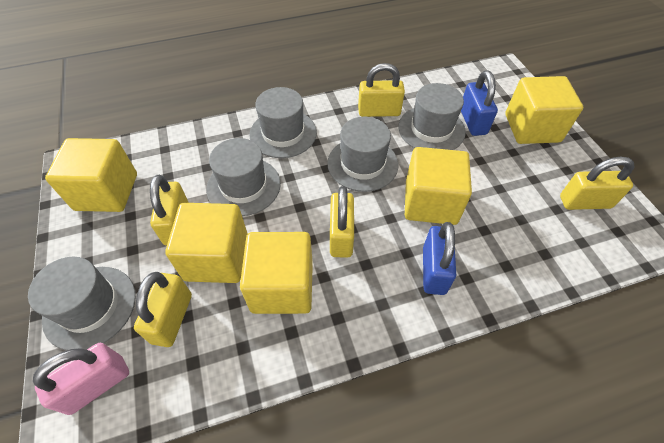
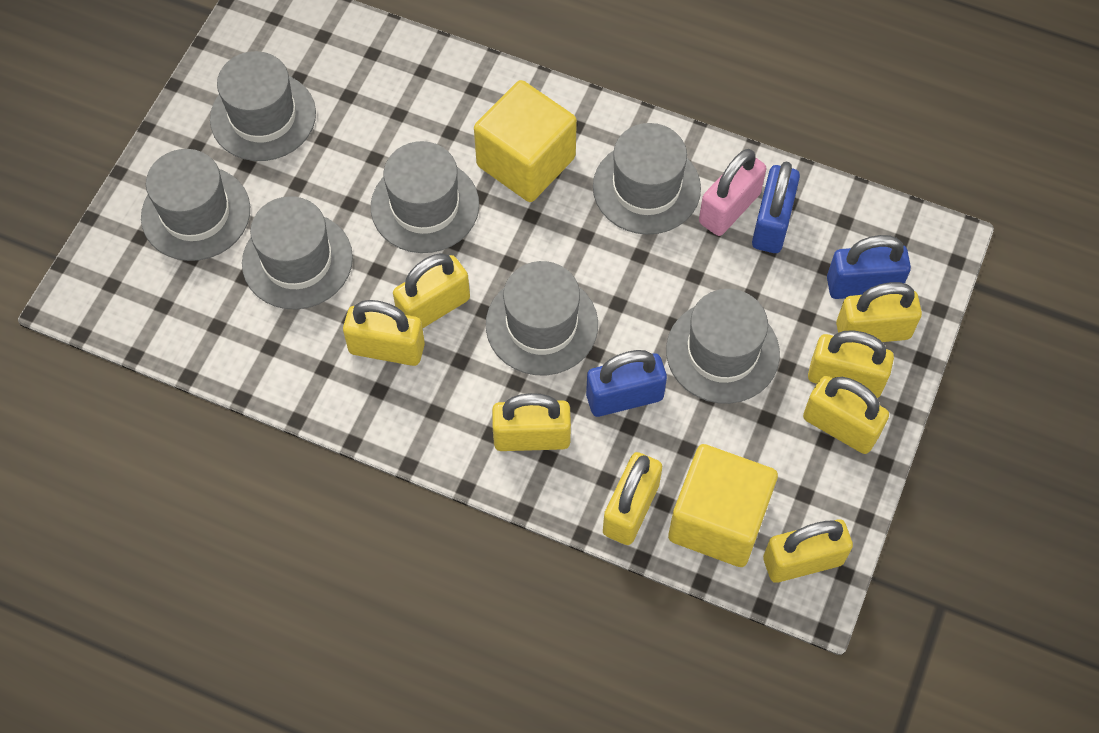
blue padlock: [423,222,456,295] [461,70,498,136] = 2 -> [586,350,667,417] [752,162,800,253] [827,235,911,299] = 3
grey hat: [28,257,136,351] [206,138,281,216] [250,87,317,158] [327,116,398,192] [398,83,466,150] = 5 -> [141,149,250,261] [210,51,316,161] [242,196,353,309] [371,141,479,253] [486,261,598,375] [593,123,701,235] [666,289,780,404] = 7
yellow cube: [45,138,137,212] [165,203,248,283] [240,232,313,314] [405,147,472,225] [505,76,583,144] = 5 -> [474,80,577,202] [668,444,778,567] = 2
yellow padlock: [134,272,192,347] [150,175,189,246] [330,186,354,258] [358,63,405,117] [560,156,634,210] = 5 -> [343,300,425,366] [393,253,470,329] [492,393,571,451] [603,452,662,545] [763,519,853,583] [803,376,889,454] [808,330,894,398] [836,282,922,342] = 8

